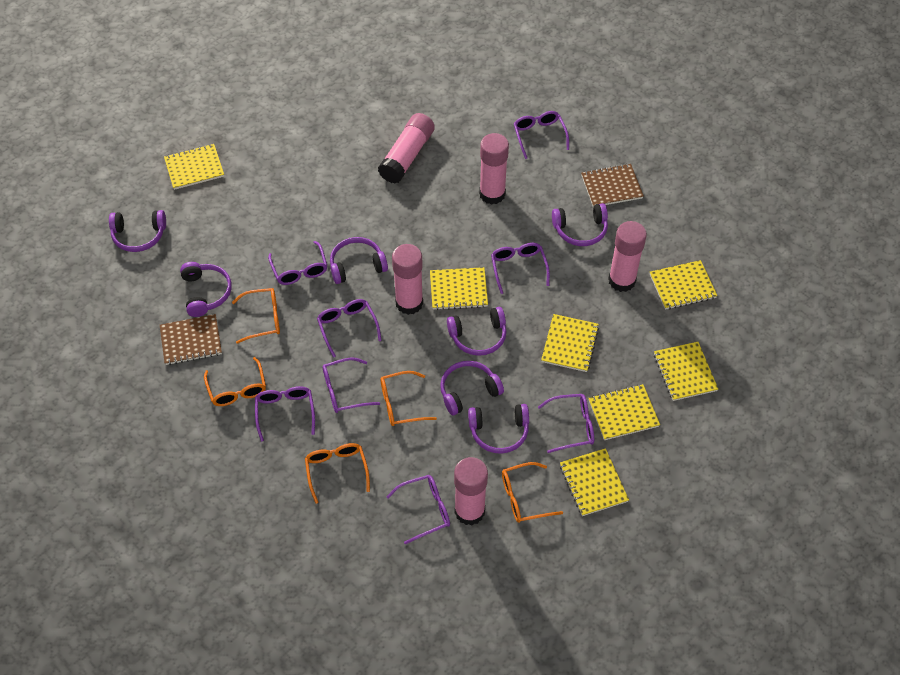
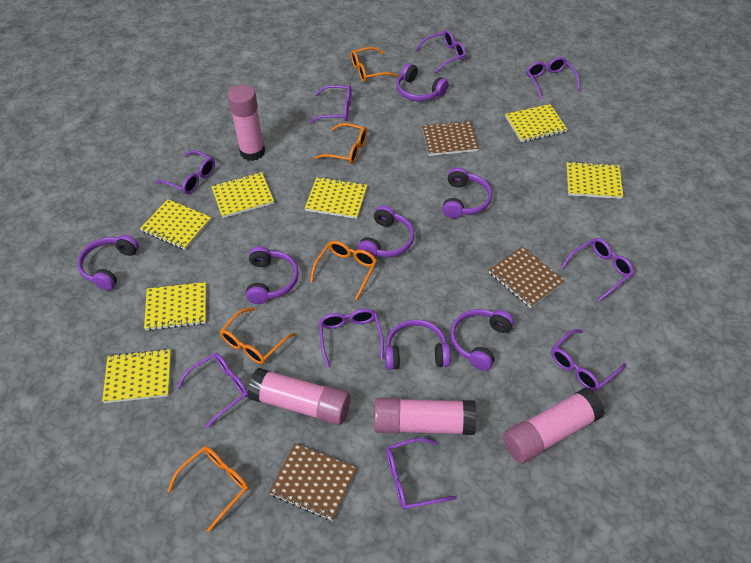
brown notebook: [160,314,222,365] [581,163,644,207] = 2 -> [269,443,357,521] [422,120,479,156] [489,246,565,308] = 3
pink glue stick: [378,113,435,184] [392,244,423,315] [454,457,488,525] [479,133,509,205] [608,221,647,292] = 5 -> [227,85,265,161] [248,368,351,425] [374,397,476,435] [503,387,605,463] = 4
purple glasses: [255,386,315,442] [268,241,327,285] [317,299,382,358] [322,357,380,413] [386,475,450,544] [491,243,550,294] [514,111,569,159] [538,394,594,453] = 8 -> [155,150,215,194] [177,353,248,428] [309,85,352,123] [319,309,384,367] [386,438,456,510] [415,30,466,73] [527,57,580,100] [551,329,626,391] [561,238,634,302] = 9

